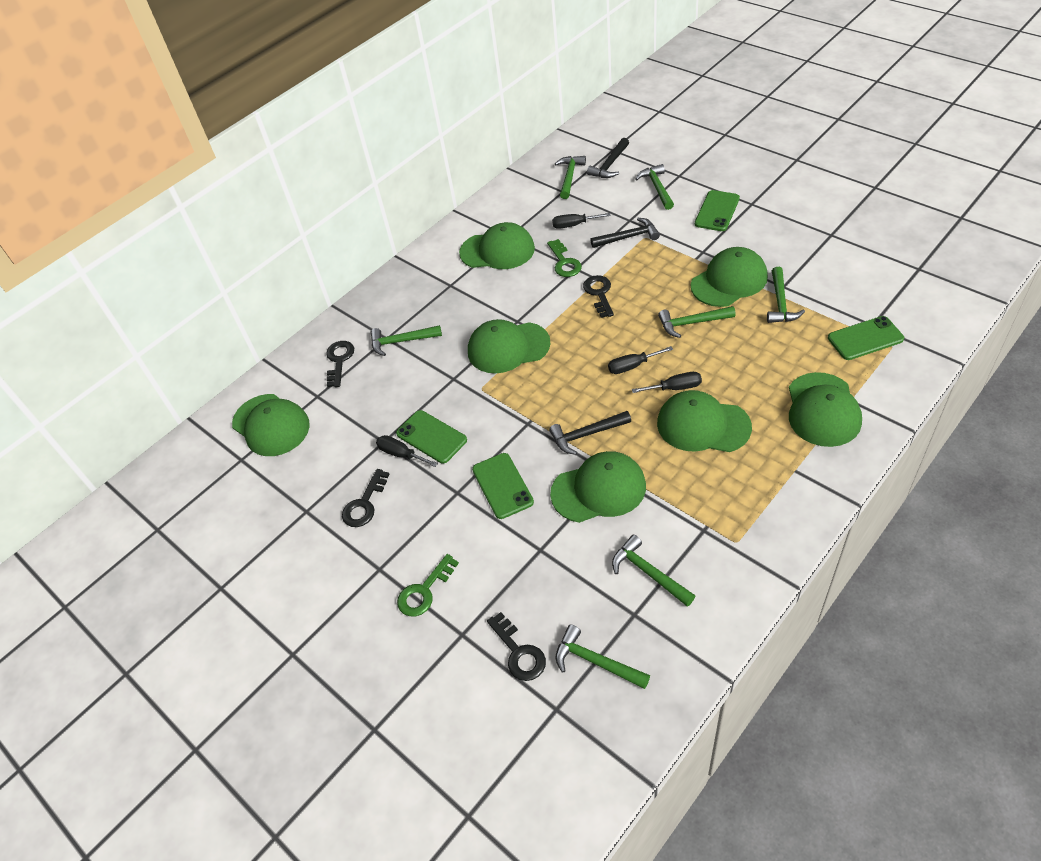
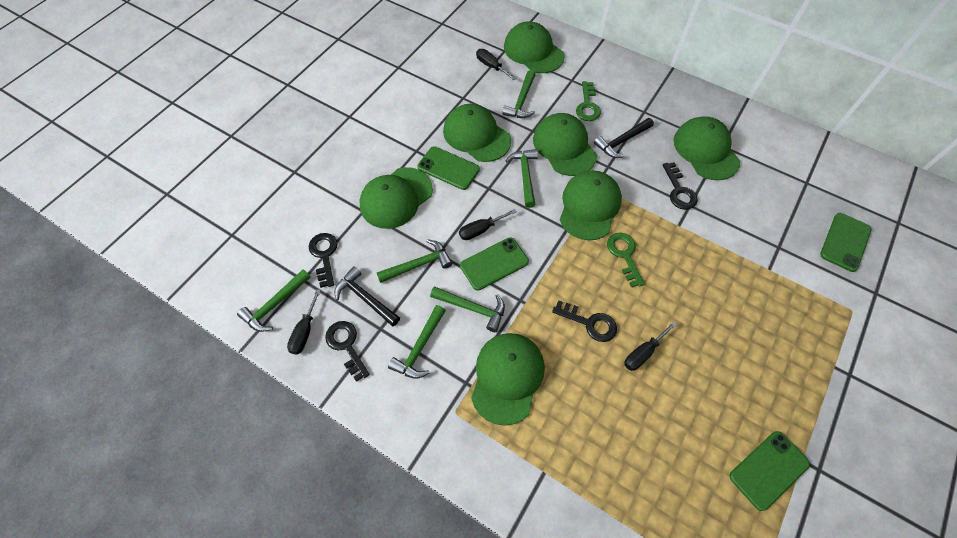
black hammer: [549,411,631,455] [587,138,629,178] [590,218,660,248] = 3 -> [334,266,400,326] [594,118,654,158] = 2
green hammer: [370,325,442,356] [555,156,586,199] [555,624,650,689] [612,535,695,607] [635,164,674,210] [658,306,736,338] [767,267,805,323] = 7 -> [237,269,311,332] [377,239,452,283] [388,305,446,379] [430,286,505,332] [502,70,535,118] [505,149,538,208] = 6

